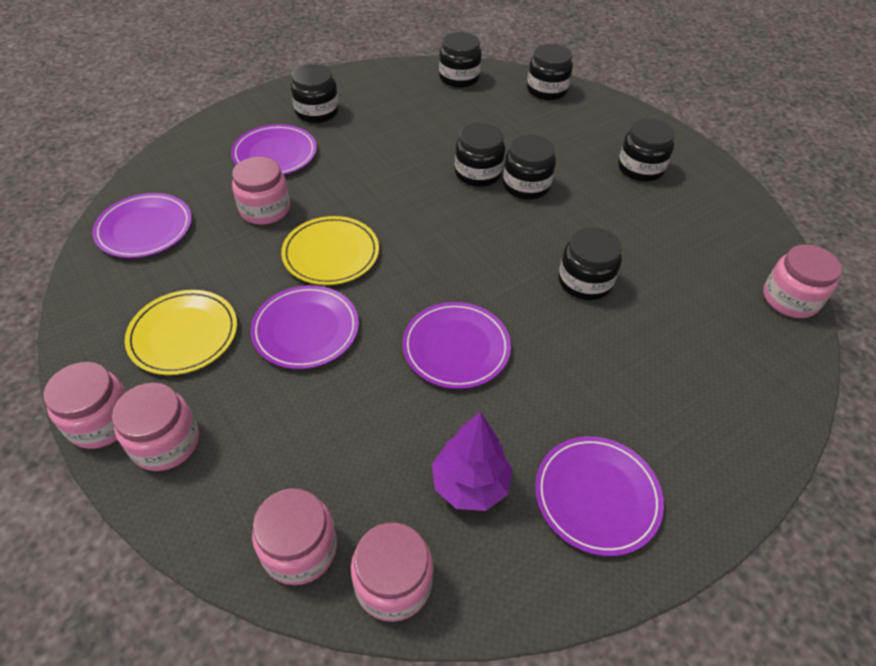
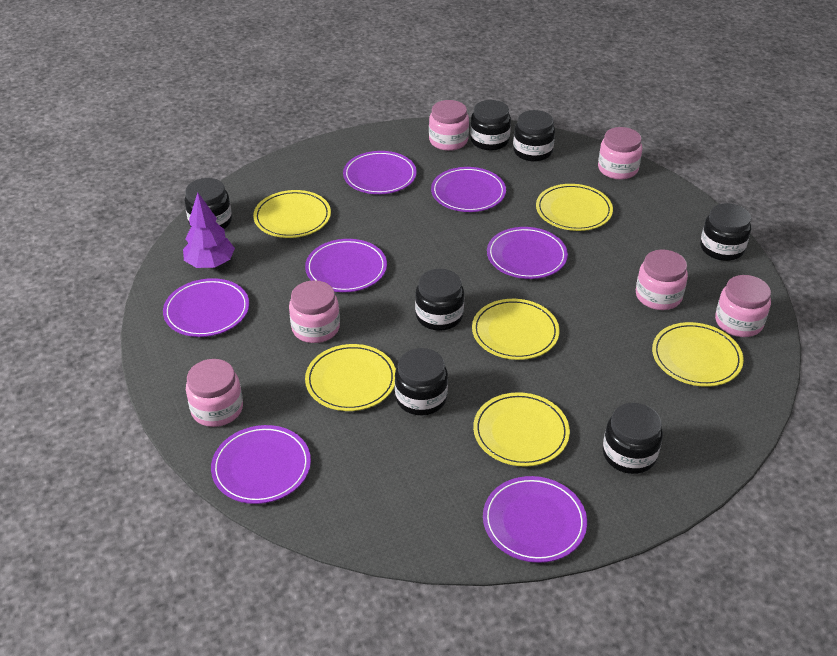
purple plate: [92,193,192,258] [231,124,317,175] [250,285,359,369] [402,302,511,389] [535,436,664,556] = 5 -> [163,278,249,337] [211,425,311,504] [305,239,387,292] [343,151,417,194] [431,167,506,212] [483,476,587,563] [487,227,568,279] = 7
yellow plate: [125,290,237,375] [281,216,379,285] = 2 -> [253,190,331,238] [305,344,396,411] [472,299,560,360] [473,392,570,467] [536,184,613,231] [652,322,744,387] = 6

